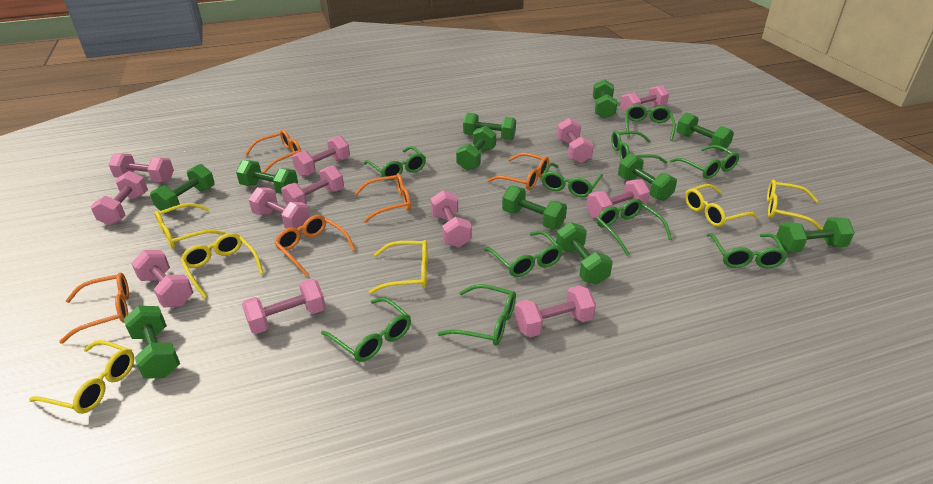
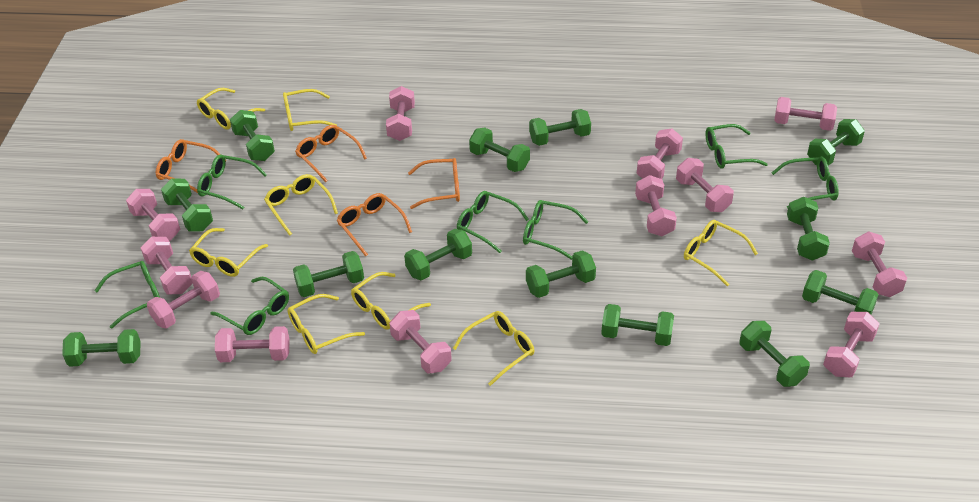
green dumbbell: [124,306,180,379] [150,164,215,214] [236,160,298,194] [456,126,496,171] [463,112,516,140] [502,186,567,229] [556,222,613,284] [593,79,617,119] [618,154,677,201] [676,112,734,152] [776,217,855,253] = 11 -> [62,329,141,367] [161,178,213,232] [230,110,275,161] [293,251,364,297] [404,229,472,280] [469,128,530,172] [526,250,596,298] [529,109,591,146] [601,304,674,346] [739,321,810,387] [787,197,830,261] [802,270,879,315] [807,119,865,166] = 13
green glasses: [321,297,411,362] [364,146,426,181] [437,284,516,346] [484,231,563,277] [541,163,603,198] [597,199,672,256] [611,131,667,164] [625,105,676,141] [670,145,739,179] [707,233,787,268] = 10 -> [94,261,160,329] [197,155,267,209] [210,277,289,335] [457,191,529,253] [523,200,588,260] [705,124,768,169] [771,157,839,208] = 7
orange glasses: [59,273,129,344] [245,130,301,173] [275,215,355,277] [354,173,411,223] [487,153,549,190] = 5 -> [156,139,221,193] [295,125,367,182] [337,193,412,257] [408,158,460,209] = 4
yellow glasses: [29,340,134,414] [154,203,226,249] [180,233,264,299] [369,240,428,294] [685,184,758,227] [767,180,823,230] = 6 -> [189,228,268,277] [197,88,265,130] [264,174,338,236] [283,89,337,131] [287,294,365,354] [351,272,431,330] [453,311,534,386] [684,220,758,286] = 8

